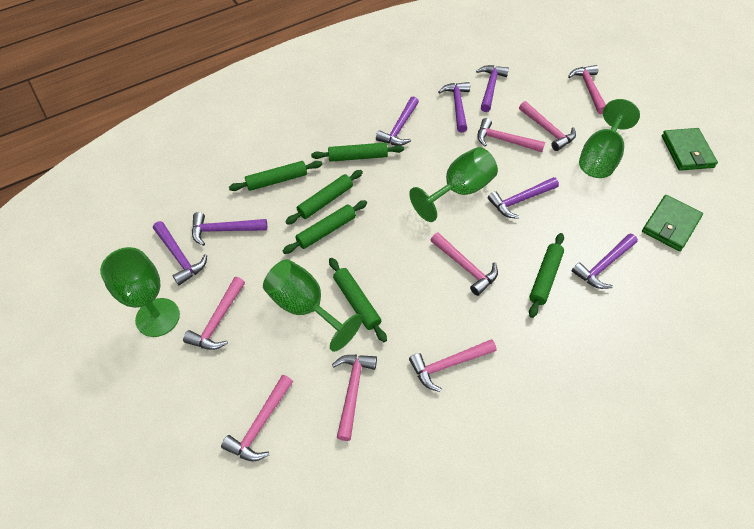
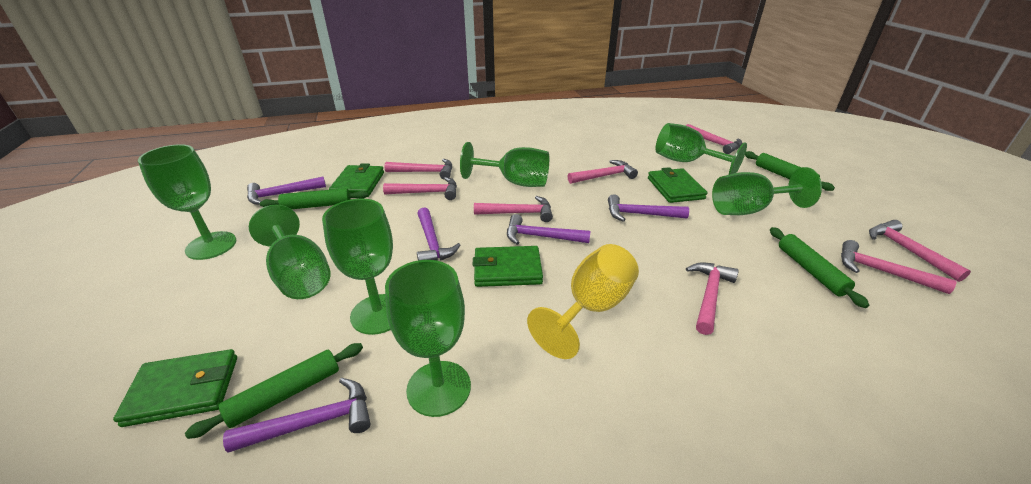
green goblet: [100,247,180,337] [263,259,362,352] [409,147,498,222] [579,99,640,178] = 4 -> [138,144,236,260] [249,205,331,299] [322,199,393,335] [385,260,471,417] [460,142,549,187] [656,123,747,175] [712,167,822,215] = 7
green rolling pin: [229,161,322,191] [283,200,367,254] [286,170,363,225] [311,143,404,162] [329,258,387,342] [529,233,564,318] = 6 -> [185,343,363,439] [260,188,368,209] [745,151,835,191] [770,227,869,308] = 4
green wallet: [642,195,703,251] [662,128,718,171] = 2 -> [113,349,237,427] [329,163,384,197] [473,246,543,287] [648,167,708,203] = 4
purple hammer: [153,221,207,285] [192,212,267,246] [376,97,419,145] [438,82,470,132] [476,65,509,112] [488,177,559,219] [572,234,638,289] = 7 -> [223,378,371,453] [247,176,326,205] [417,207,460,261] [507,214,591,245] [608,194,689,222] = 5
yellow goblet: none = 0 -> [527,244,639,359] = 1

